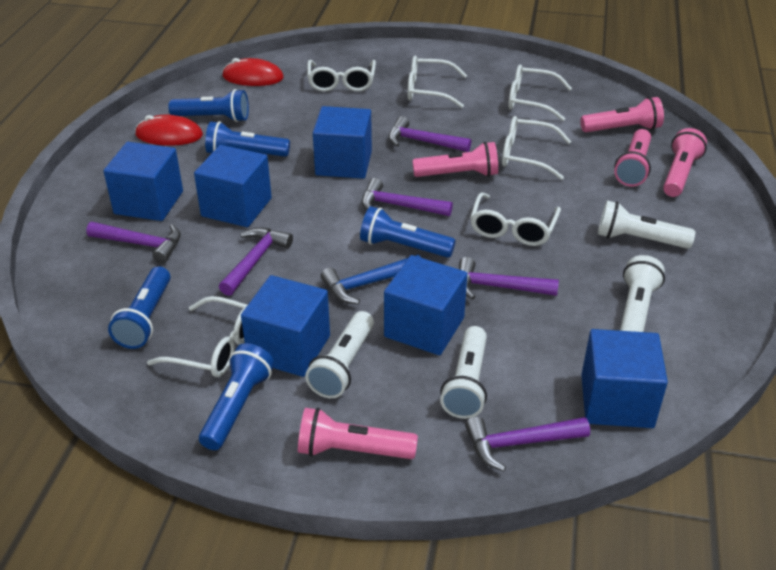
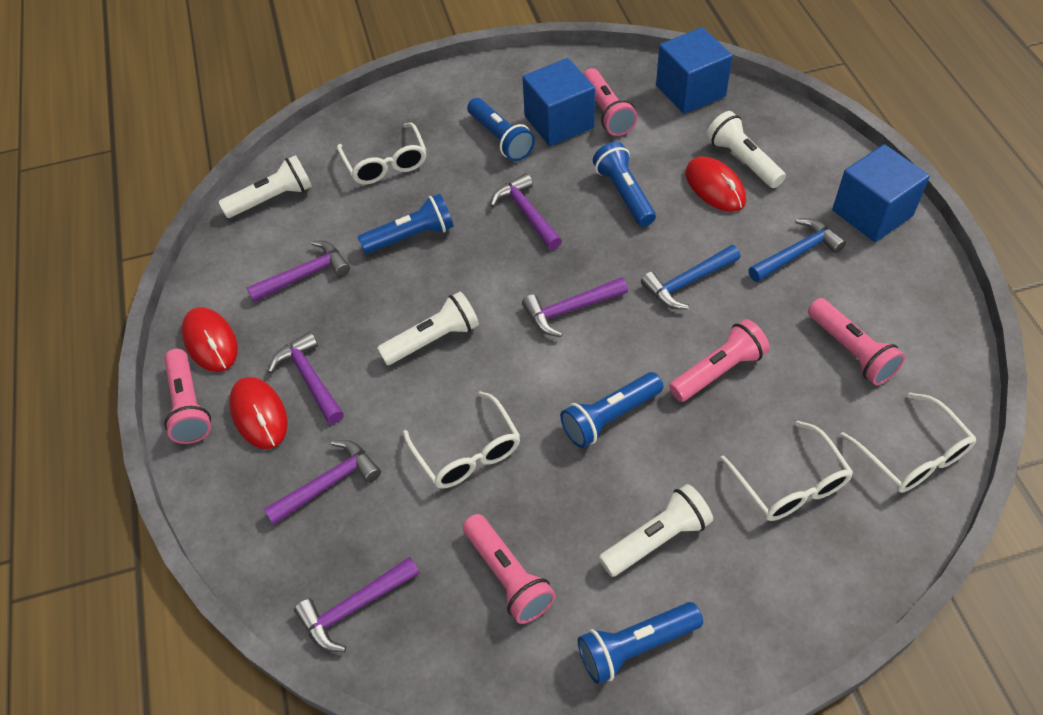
blue cube: [103,142,183,221] [194,145,272,227] [241,275,330,377] [313,106,372,179] [384,255,467,355] [581,329,668,428] = 6 -> [522,58,595,146] [656,27,733,114] [832,144,930,242] = 3
blue hammer: [321,255,421,304] = 1 -> [641,245,741,309] [748,218,846,282] = 2
red mouse: [135,115,203,146] [222,58,284,86] = 2 -> [182,307,238,372] [229,377,288,449] [685,157,746,212] = 3
white glasses: [147,296,247,377] [307,60,376,92] [408,56,467,108] [470,192,561,246] [502,116,571,180] [508,64,572,121] = 6 -> [337,123,427,184] [403,391,520,489] [720,421,853,521] [840,393,977,493] = 4

